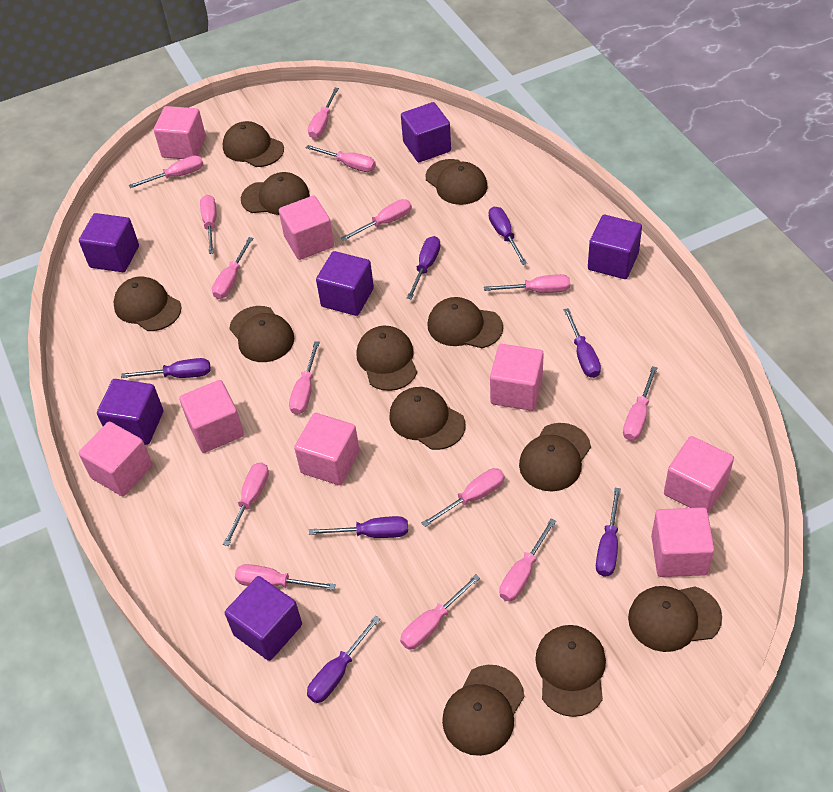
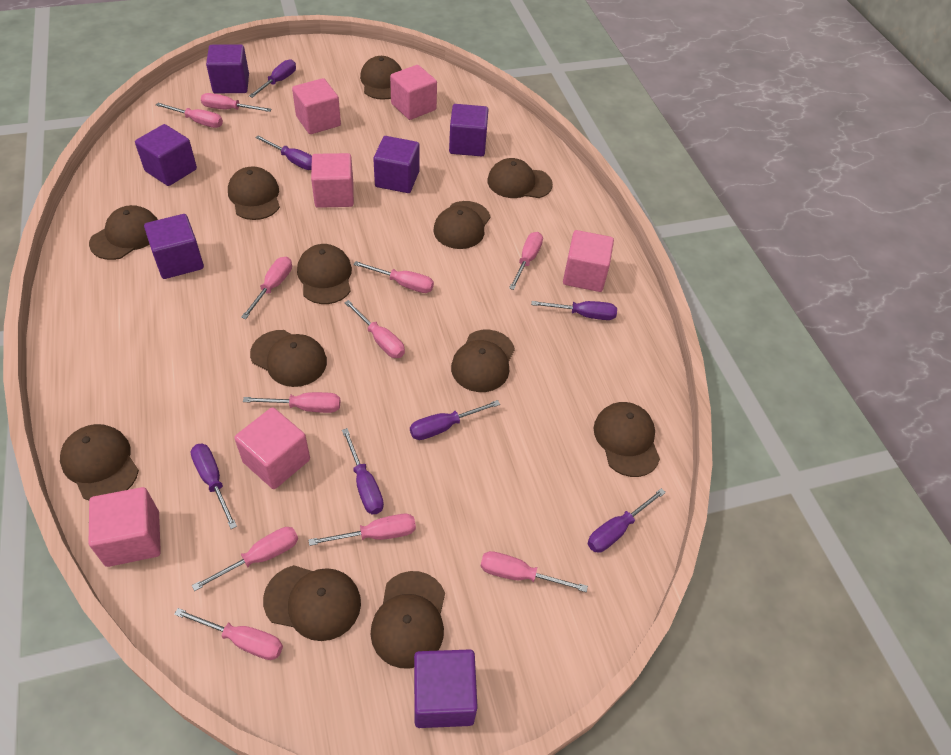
pink cube: [79,422,153,497] [154,106,206,159] [179,380,244,453] [279,196,334,260] [294,413,360,485] [490,344,544,411] [651,507,715,577] [664,436,734,513] = 8 -> [89,487,161,567] [234,407,310,489] [292,78,341,134] [311,153,354,208] [390,65,437,120] [563,230,614,292] = 6
pink screwdriver: [129,155,204,188] [200,195,216,254] [212,237,253,299] [223,462,269,546] [235,564,336,590] [289,341,320,415] [306,145,376,172] [308,88,339,139] [341,199,412,241] [400,574,480,650] [422,468,505,527] [484,274,570,293] [500,519,556,602] [623,366,657,441] = 14 -> [156,103,223,128] [174,608,283,660] [192,527,298,591] [201,93,272,112] [241,257,292,319] [243,392,340,413] [309,514,416,546] [344,300,405,358] [353,261,434,293] [480,551,588,592] [509,232,543,290] = 11

